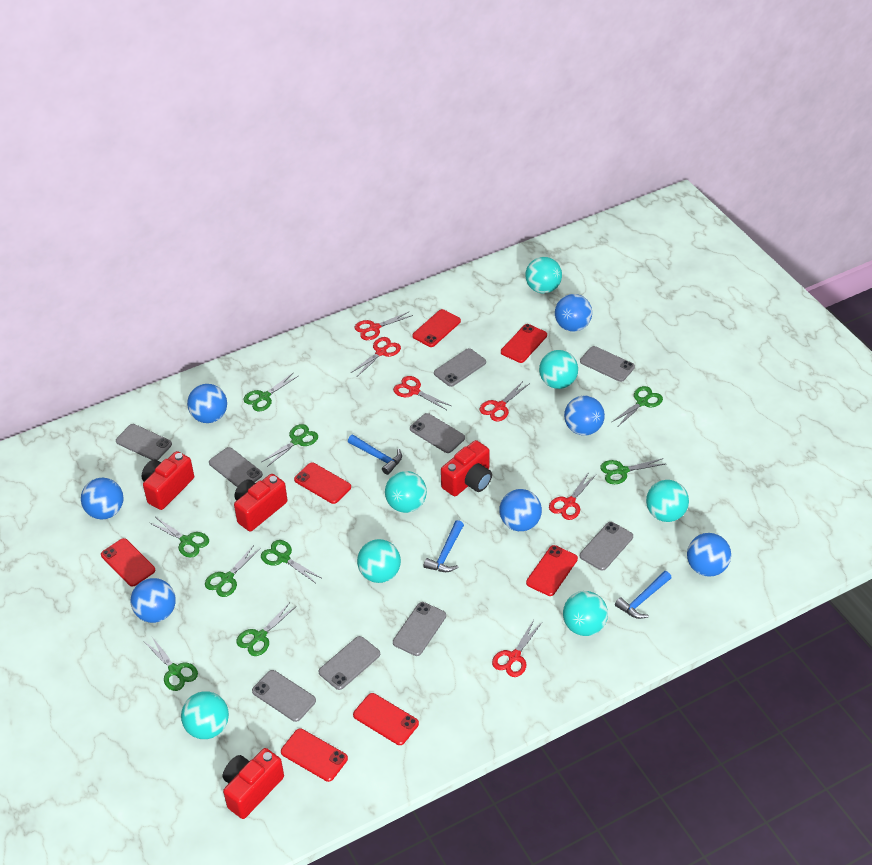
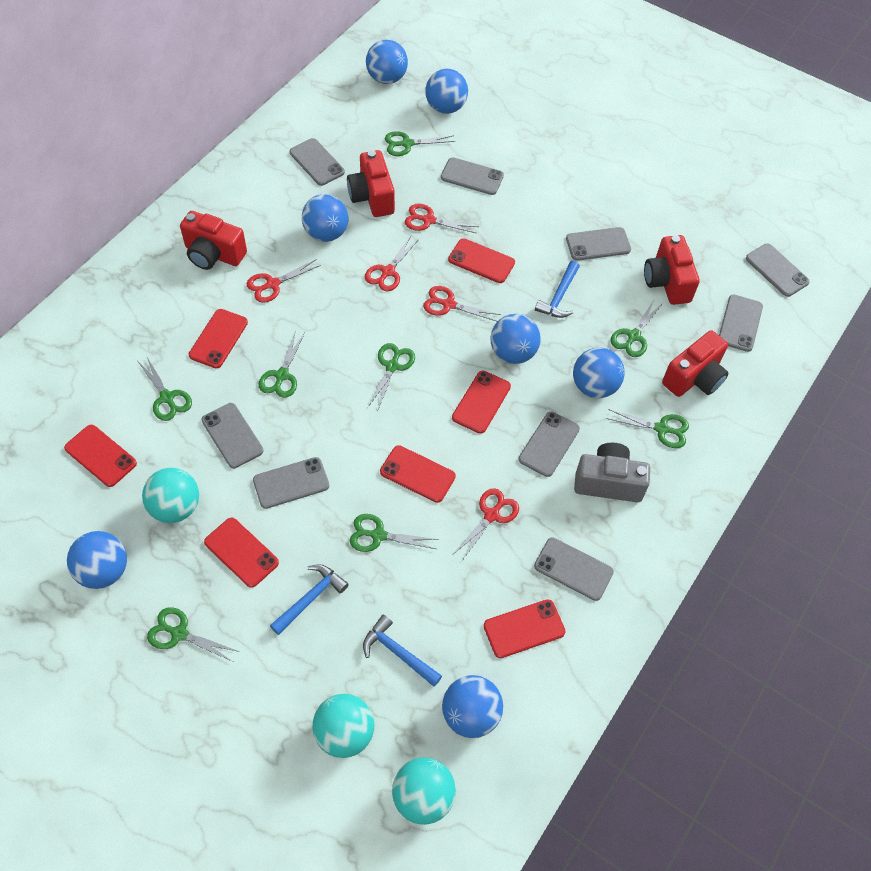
green scissors: [145,637,198,691] [150,517,209,558] [205,545,261,597] [236,602,297,656] [244,372,298,411] [261,540,321,583] [262,424,318,467] [600,458,665,484] [612,386,663,426] = 9 -> [138,357,192,421] [147,607,239,662] [259,333,305,398] [350,514,439,552] [368,343,415,409] [385,131,455,156] [606,409,689,448] [611,300,663,357] = 8
grey camera: none = 0 -> [574,443,650,502] = 1
red scissors: [351,337,401,376] [355,311,413,340] [393,376,451,410] [479,380,530,422] [492,620,542,677] [549,472,596,520] = 6 -> [247,260,321,303] [365,236,419,291] [405,204,478,233] [423,286,501,322] [452,488,519,560] = 5
turquoise ball: [181,691,229,739] [357,539,401,583] [385,471,427,513] [525,257,562,293] [539,350,578,389] [563,591,608,636] [646,480,689,522] = 7 -> [142,468,199,523] [312,694,374,758] [392,757,456,825] = 3

